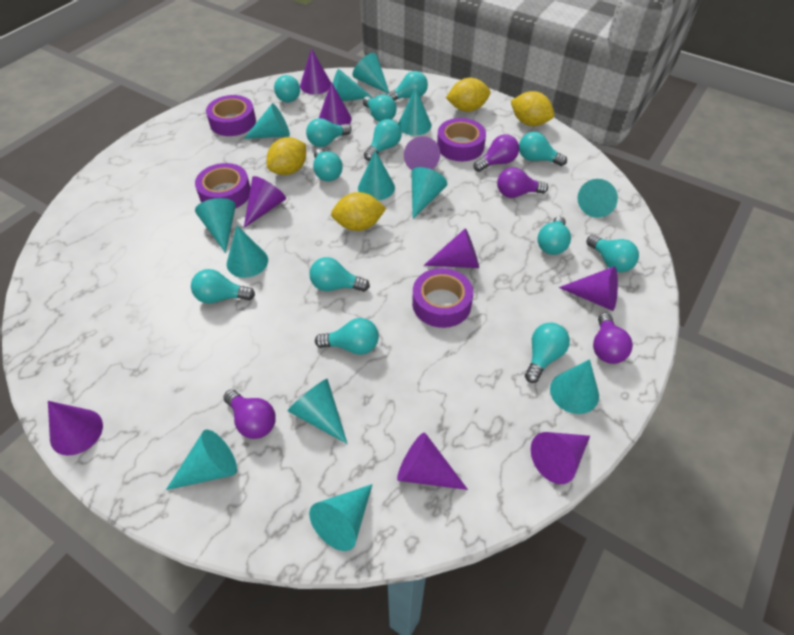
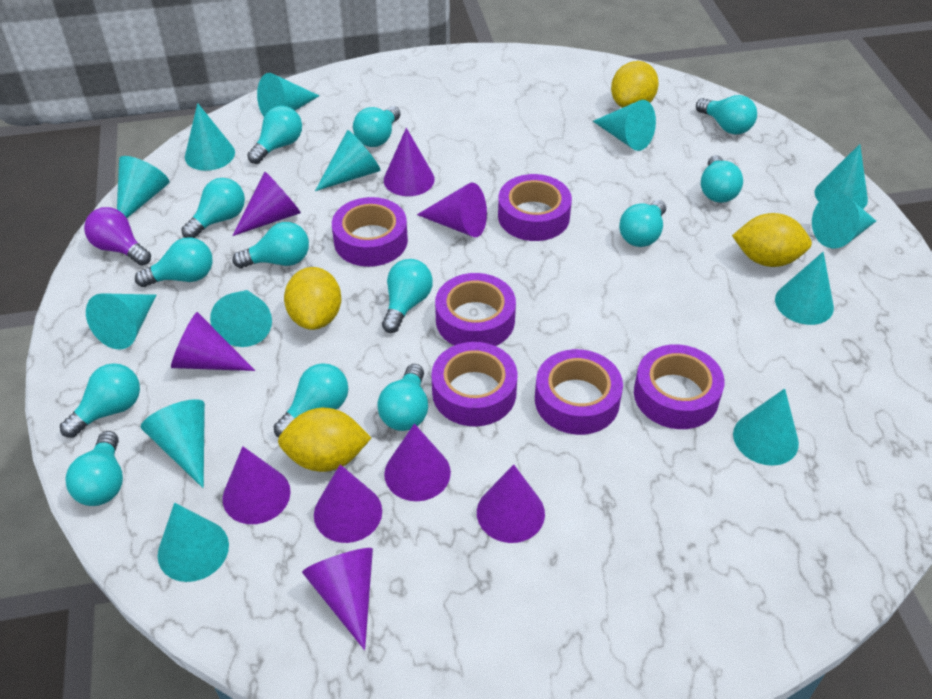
purple light bulb: [223,389,276,439] [473,134,519,172] [497,167,548,198] [593,313,633,364] = 4 -> [84,207,151,266] = 1
purple tape: [195,163,250,208] [206,95,256,136] [412,268,473,328] [437,118,486,161] = 4 -> [332,197,408,267] [432,342,518,426] [435,273,516,346] [498,174,572,241] [535,349,623,435] [634,344,724,429] = 6

